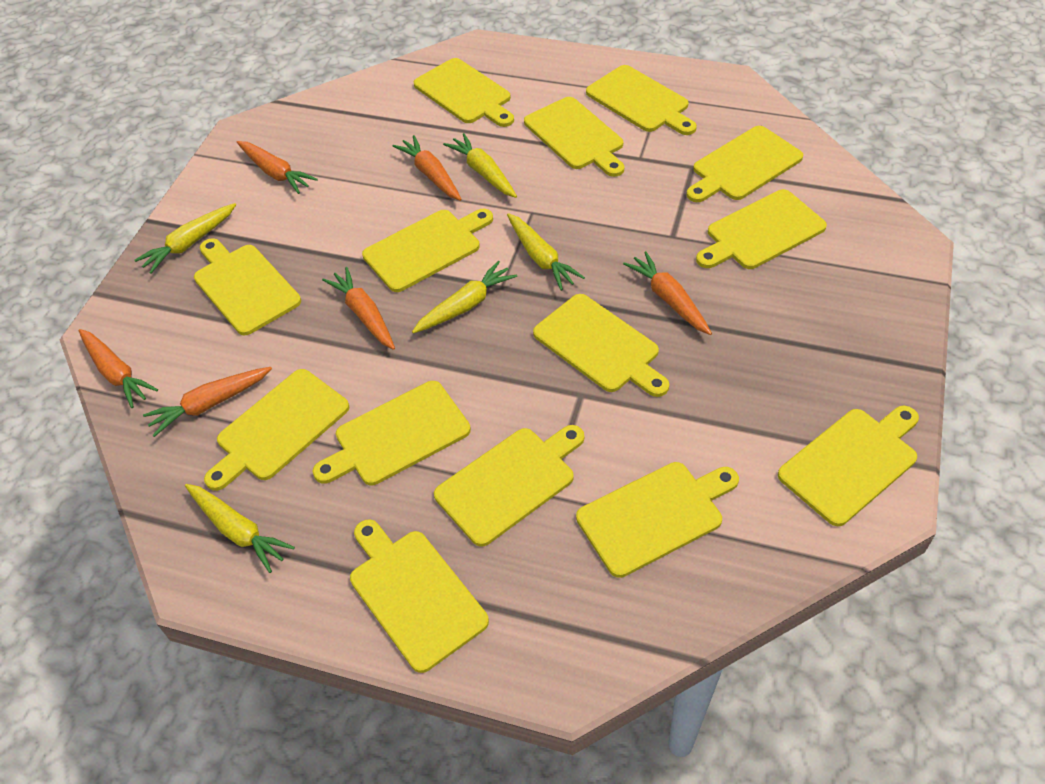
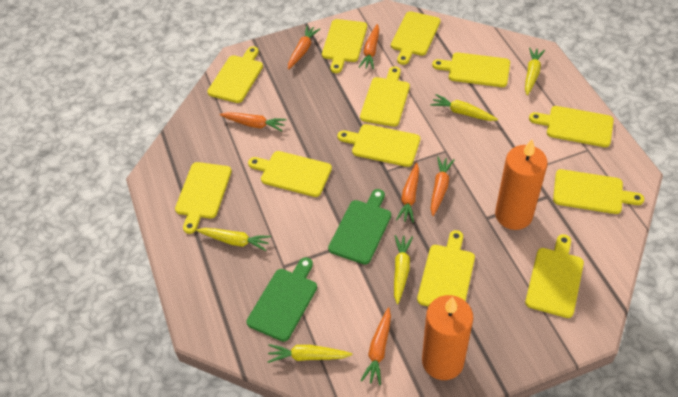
green cutting board: none = 0 -> [246,257,317,342] [328,189,391,265] = 2
orange candle: none = 0 -> [422,295,473,380] [495,139,548,230] = 2
yellow cutting board: [194,238,301,335] [204,369,349,491] [313,381,471,485] [350,519,489,673] [362,209,493,292] [414,58,514,127] [434,425,584,547] [524,97,624,177] [533,294,669,397] [576,462,739,578] [586,65,697,135] [686,126,803,202] [696,189,827,269] [778,406,919,526] = 14 -> [175,162,232,234] [207,46,263,103] [248,151,332,197] [322,19,367,73] [337,124,420,167] [360,67,410,127] [391,11,441,65] [417,230,475,307] [432,52,510,87] [525,234,584,318] [529,106,614,147] [553,169,644,214] = 12

